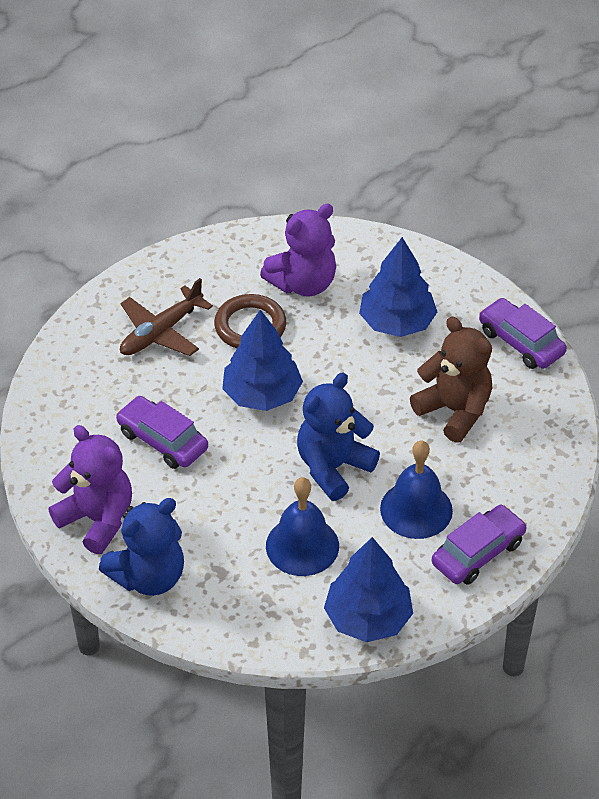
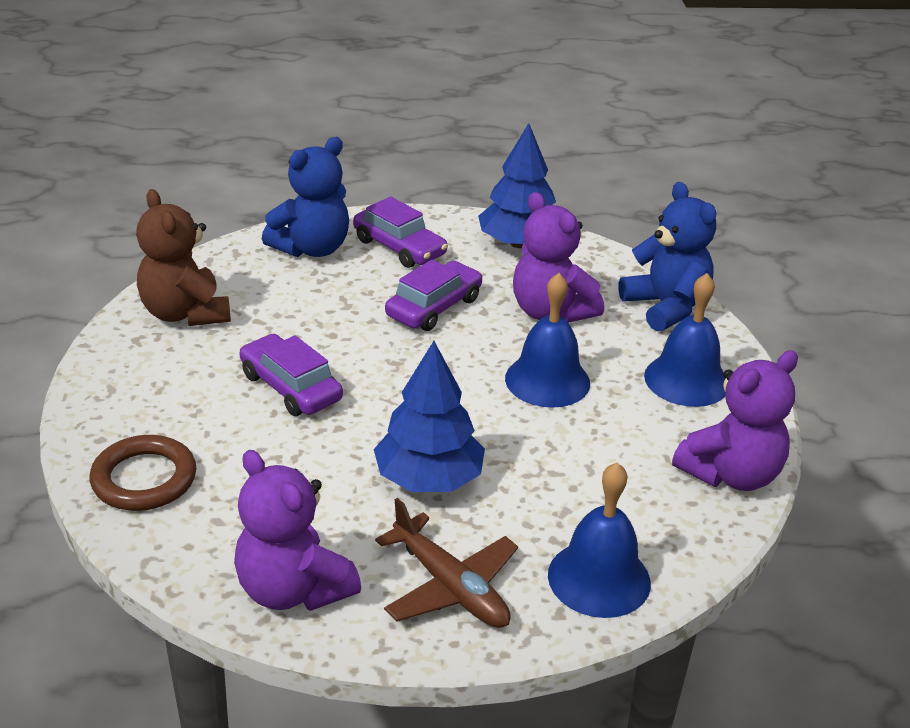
blue bell: [266,477,339,576] [380,440,453,539] = 2 -> [505,273,590,408] [548,462,651,618] [644,273,726,407] = 3
blue tree: [222,310,303,411] [324,537,413,642] [359,237,437,337] = 3 -> [374,341,485,492] [478,123,556,248] = 2
purple teddy bear: [48,425,132,554] [260,204,336,297] = 2 -> [234,450,361,611] [513,192,604,323] [672,350,798,491] = 3

